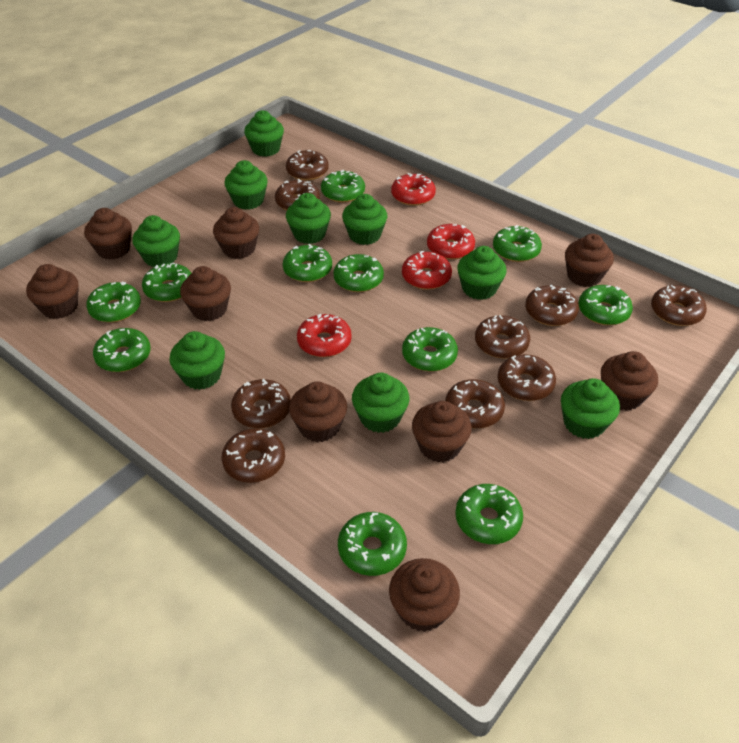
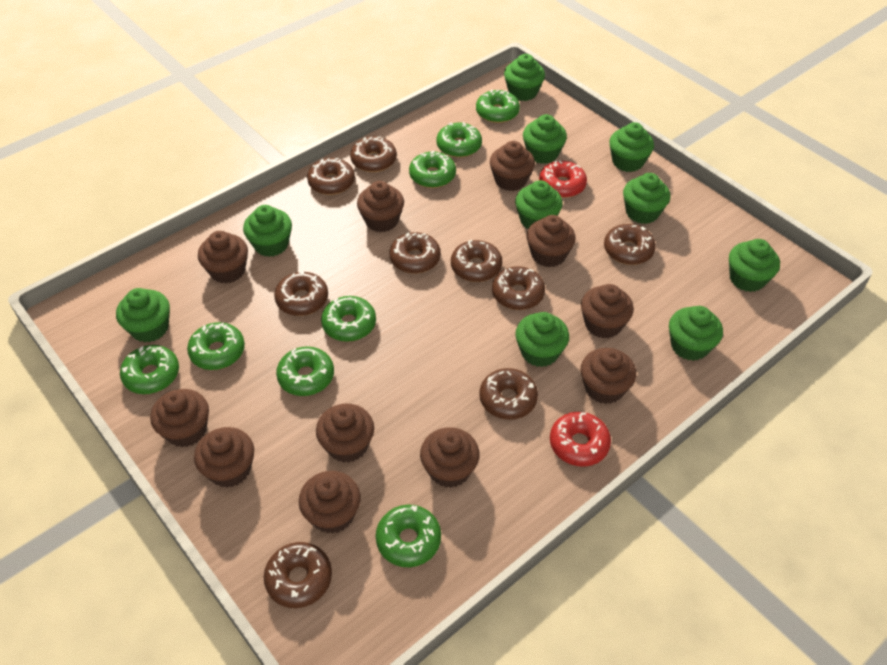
brown cupcake: [26,264,79,319] [84,208,132,260] [180,266,231,321] [213,207,259,259] [289,381,347,442] [389,558,460,632] [412,401,472,462] [565,234,614,287] [601,351,658,411] = 9 -> [150,389,209,447] [194,427,254,488] [198,231,248,284] [299,471,361,534] [316,404,374,463] [357,181,404,232] [420,427,480,488] [490,141,535,191] [527,215,576,267] [580,348,636,404] [581,284,634,338] = 11
green cupcake: [132,215,180,267] [170,331,225,390] [224,160,268,210] [244,110,284,157] [286,193,331,244] [342,194,387,245] [352,373,409,433] [458,246,507,300] [561,378,620,439] = 9 -> [116,288,170,343] [243,205,292,257] [504,54,545,101] [515,180,563,229] [515,312,569,367] [523,114,567,164] [609,122,654,172] [623,173,670,224] [669,306,723,361] [729,239,780,292] = 10
green donut: [86,281,141,322] [93,328,151,372] [142,263,191,302] [283,244,332,282] [321,170,365,203] [333,254,384,292] [338,512,407,576] [402,327,458,371] [455,484,523,544] [493,225,542,262] [578,285,633,325] = 11 -> [120,345,179,394] [187,322,245,370] [276,346,334,396] [321,296,376,342] [376,504,441,567] [409,151,456,188] [437,122,482,157] [476,90,520,123] = 8
red donut: [297,313,352,357] [391,173,436,206] [402,251,452,290] [427,224,475,260] = 4 -> [539,160,587,198] [550,412,611,467] = 2

